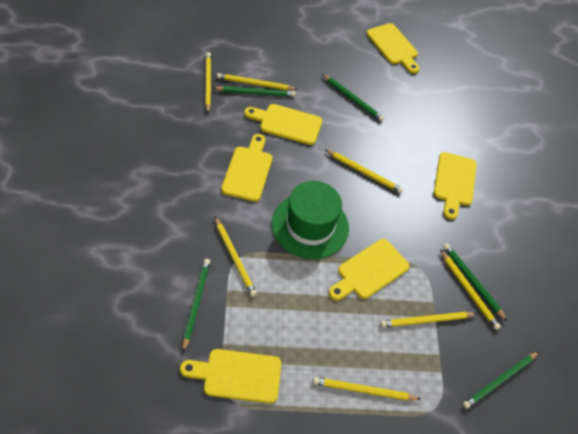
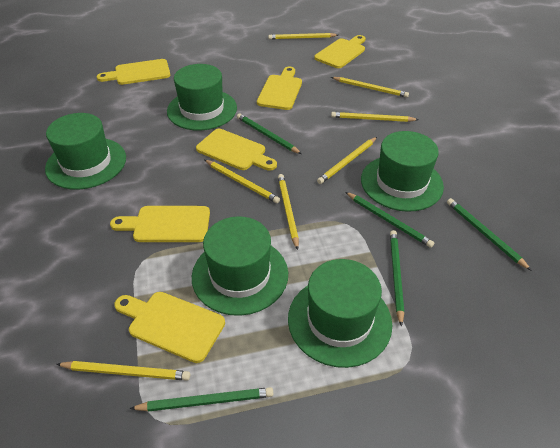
green hat: [272,181,349,259] = 1 -> [45,113,126,190] [167,64,237,131] [192,216,288,316] [288,259,392,368] [361,131,444,212] = 5

